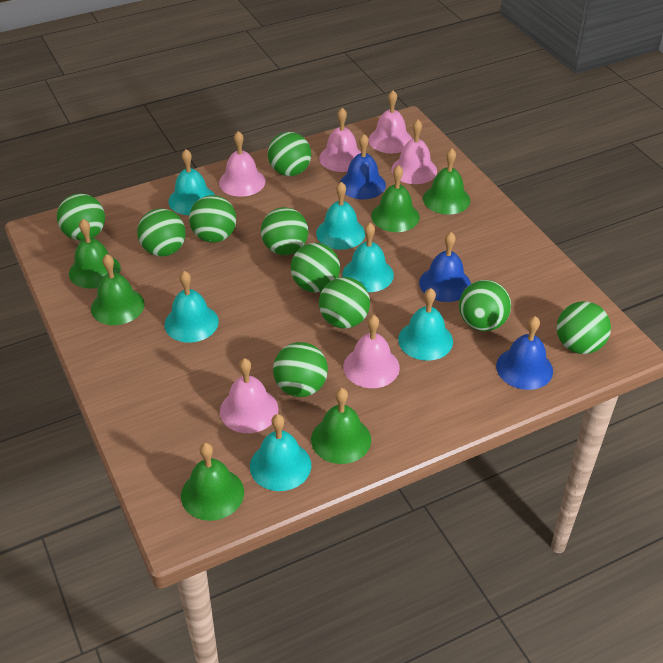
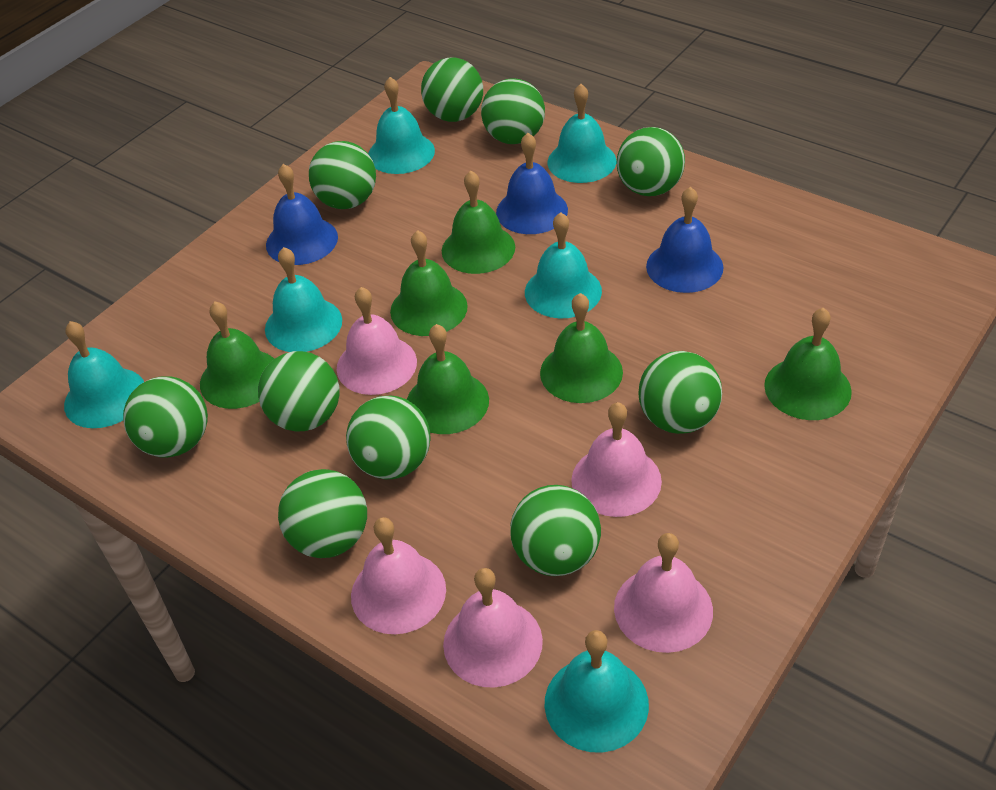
pink bell: [219,131,265,197] [220,358,278,433] [319,108,361,172] [343,315,400,388] [369,90,412,154] [391,120,437,184] = 6 -> [337,287,417,395] [351,517,446,634] [443,568,543,688] [571,402,662,517] [614,533,713,653] = 5

